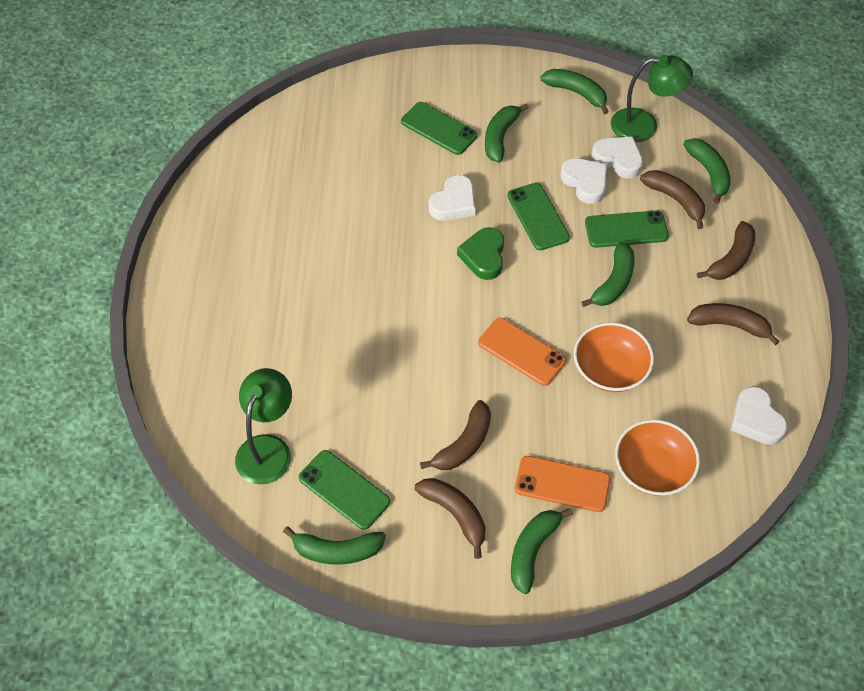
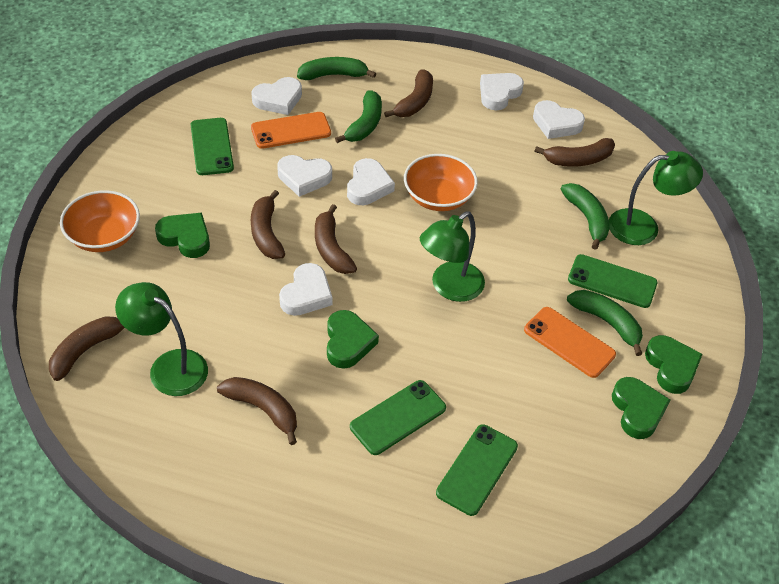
brown banana: [414,478,486,559] [420,400,491,470] [640,170,705,229] [687,303,780,345] [697,221,755,280] = 5 -> [49,316,125,381] [217,377,297,445] [251,190,285,259] [315,204,357,274] [384,69,433,117] [535,138,615,167] = 6
green banana: [283,527,386,565] [485,103,529,163] [511,508,573,594] [540,69,609,114] [581,242,635,307] [683,138,731,204] = 6 -> [297,57,376,80] [335,90,382,143] [561,183,610,250] [567,290,643,356] = 4
green heart: [457,227,504,280] = 1 -> [155,213,210,258] [327,310,379,369] [612,377,670,439] [645,335,702,394] = 4
green lamp: [235,368,292,484] [611,54,693,142] = 2 -> [115,282,208,396] [420,212,485,302] [609,151,703,245] = 3
white heart: [429,175,475,221] [561,158,607,204] [592,136,643,178] [731,386,787,445] = 4 -> [251,77,302,115] [277,155,332,197] [279,263,333,316] [347,158,395,205] [480,73,524,110] [533,100,585,139] = 6

